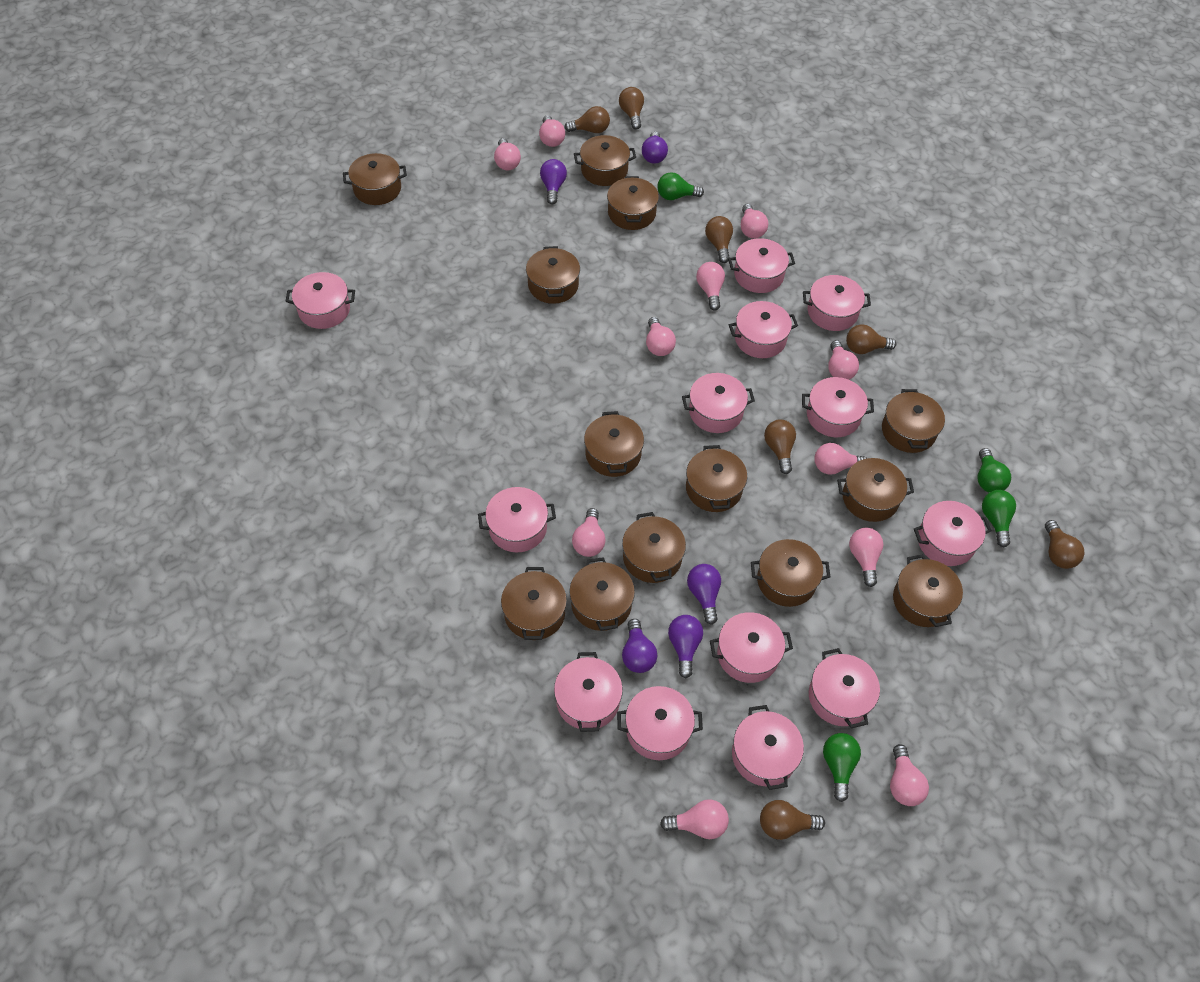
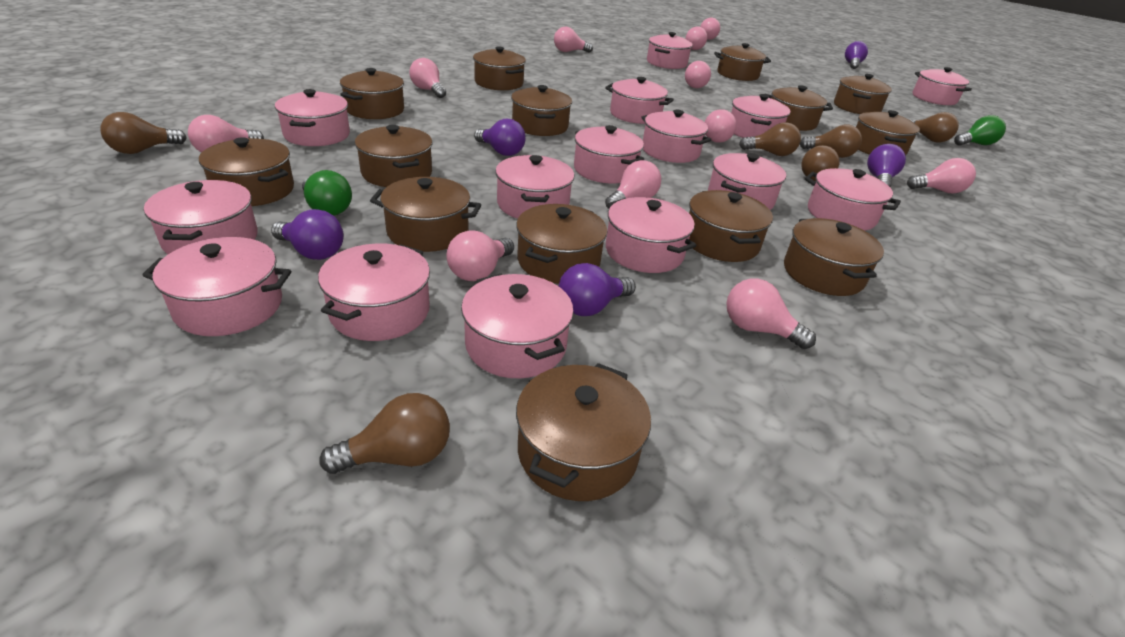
brown light bulb: [564,106,610,133] [619,87,644,130] [705,216,733,263] [760,800,825,840] [764,419,796,474] [846,324,896,354] [1045,520,1085,569] = 7 -> [100,112,187,154] [319,393,450,474] [739,122,801,156] [800,125,862,158] [801,145,840,181] [910,112,959,143] = 6
brown pot: [343,153,407,205] [501,567,567,640] [526,246,580,304] [569,557,635,631] [574,135,636,186] [584,411,644,477] [607,176,659,230] [622,512,686,583] [686,445,747,512] [751,539,830,607] [837,458,914,522] [882,389,945,453] [893,554,963,627] = 13 -> [199,137,294,206] [340,68,404,119] [355,125,433,187] [370,177,481,252] [473,46,526,90] [511,85,572,136] [516,204,607,284] [516,363,651,501] [689,190,773,262] [714,43,771,81] [766,85,833,131] [784,218,884,296] [834,74,892,114] [856,110,920,156] = 14
green light bulb: [657,172,704,200] [823,733,861,802] [978,448,1011,492] [982,490,1016,547] = 4 -> [302,170,352,216] [954,115,1006,146] = 2
pink pot: [285,272,355,329] [478,487,556,552] [554,652,623,732] [617,686,703,760] [682,373,755,433] [710,612,793,683] [728,238,795,293] [729,301,798,358] [732,705,804,790] [802,377,874,437] [803,275,871,331] [809,648,880,728] [914,501,992,566] = 13 -> [142,237,291,336] [144,180,258,254] [275,89,350,146] [318,243,430,341] [461,274,574,378] [495,155,574,219] [574,125,644,183] [605,77,674,124] [606,197,696,273] [641,110,711,163] [647,32,693,69] [708,153,786,210] [731,94,790,138] [805,168,901,231] [913,67,972,105] = 15

